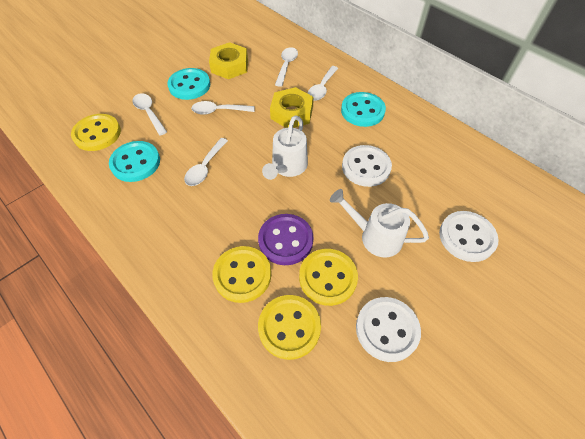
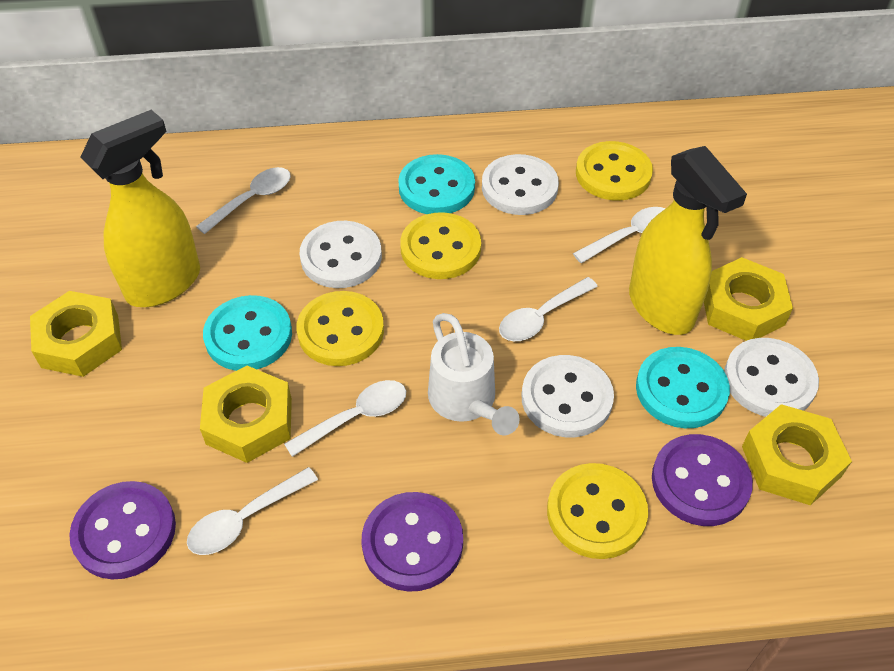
purple button: [258,214,314,265] = 1 -> [69,481,176,579] [362,492,463,592] [652,434,753,526] = 3
white button: [342,145,392,187] [356,297,421,362] [439,211,499,262] = 3 -> [300,221,382,288] [482,154,559,215] [521,355,614,437] [724,338,819,417] = 4
white watering can: [262,115,308,180] [330,189,429,257] = 2 -> [428,313,520,435] = 1
yellow nut: [209,42,248,79] [270,87,313,128] = 2 -> [30,291,122,377] [200,366,292,463] [704,257,793,341] [742,404,852,505] = 4
yellow spray bottle: none = 0 -> [80,110,200,307] [629,146,747,335] = 2

